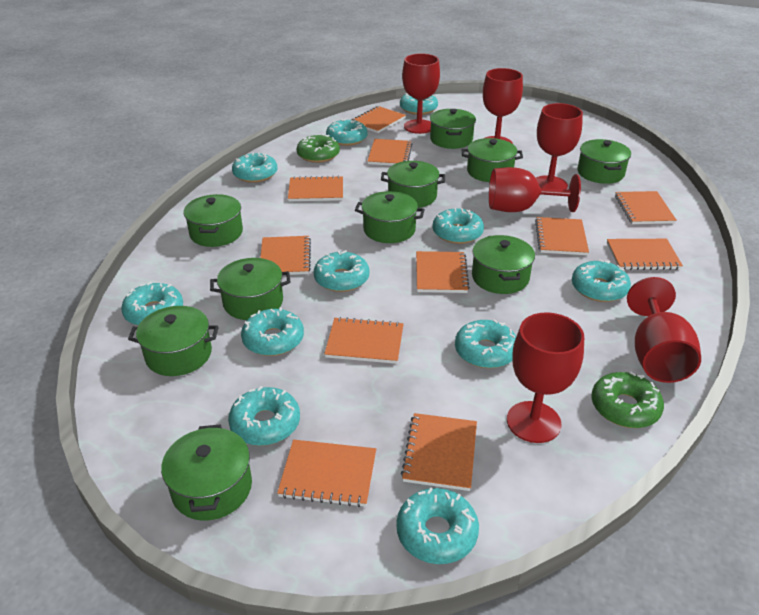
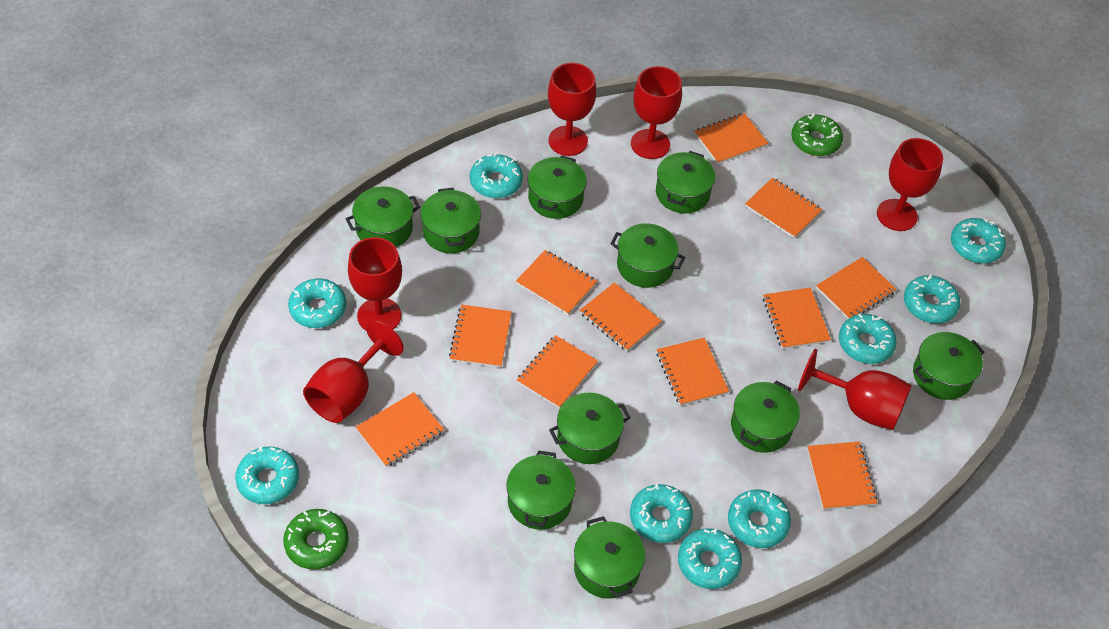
turquoise donut: [121,282,183,326] [228,386,300,446] [232,153,278,183] [241,307,304,356] [314,250,369,292] [326,118,368,146] [396,487,479,564] [400,93,438,115] [433,208,484,244] [455,319,516,368] [572,259,631,302] = 11 -> [235,447,299,504] [288,279,346,328] [470,153,523,198] [630,484,693,543] [678,528,742,589] [728,489,791,548] [839,314,897,364] [904,274,961,324] [951,218,1006,264] = 9

